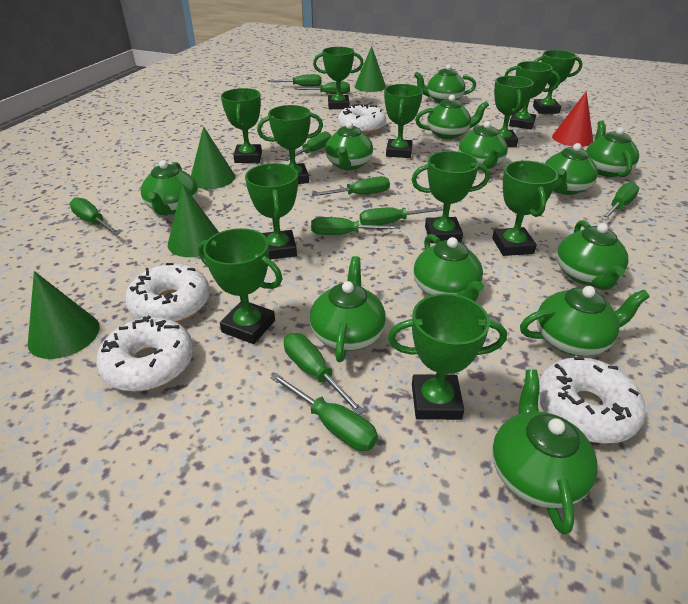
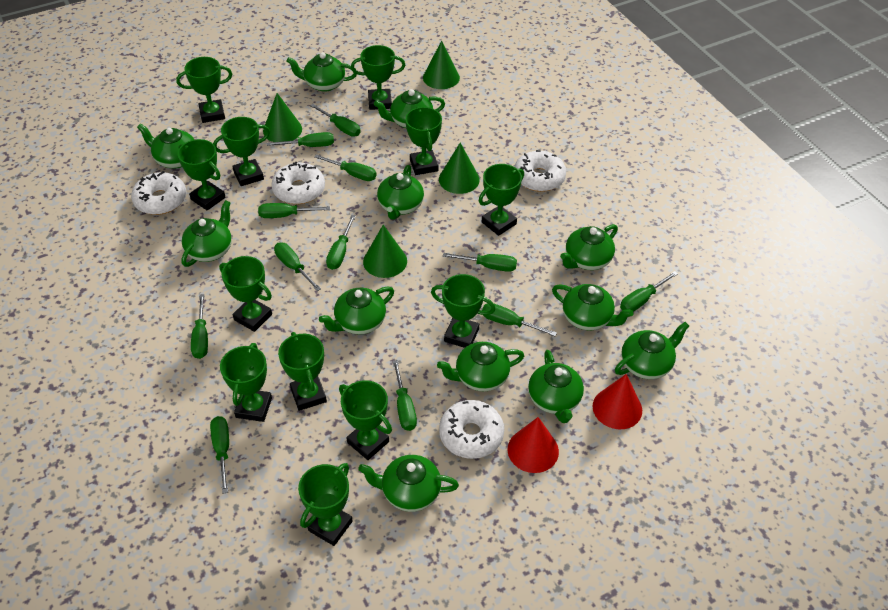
green screwdriver: [70,197,120,236] [268,74,322,87] [270,373,378,451] [283,131,331,161] [284,333,365,415] [294,82,350,94] [311,217,401,235] [312,176,390,196] [360,207,443,225] [601,182,639,220] = 10 -> [191,294,208,359] [210,416,229,494] [258,203,330,218] [267,132,334,147] [274,243,321,291] [310,104,361,137] [314,154,377,181] [326,215,356,270] [393,360,417,431] [443,253,517,272] [482,304,557,336] [620,271,678,312] = 12
red cone: [552,91,593,147] = 1 -> [507,417,559,473] [592,374,642,429] = 2

